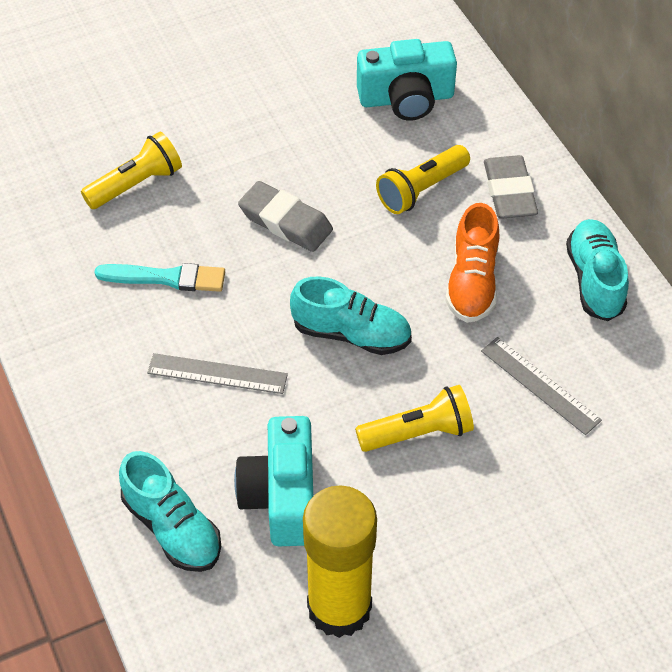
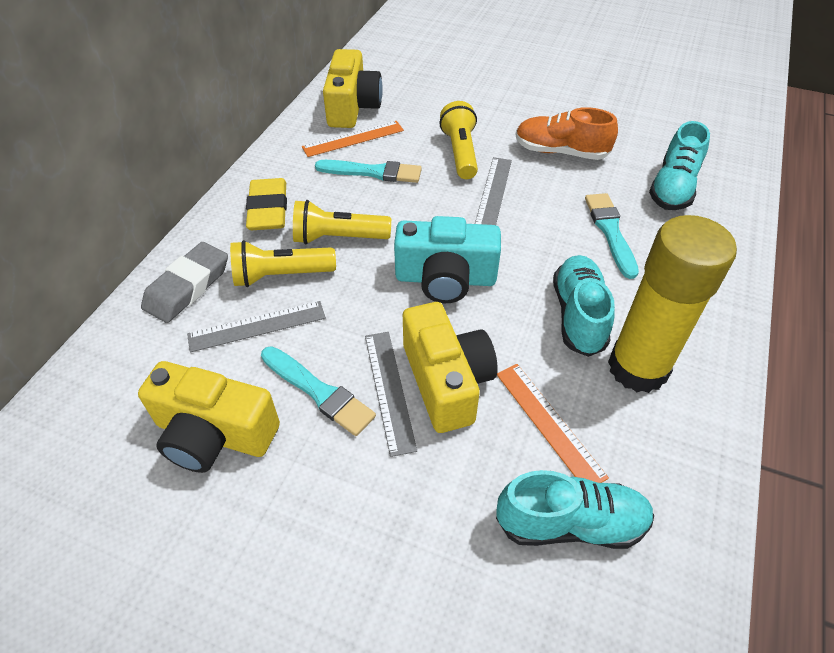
grey eraser: [238,181,333,252] [484,155,538,219] = 2 -> [141,242,228,323] = 1
grey ruler: [147,353,288,394] [481,337,602,435] = 2 -> [187,301,326,352] [365,332,417,457] [475,157,512,225] = 3
orange ruler: none = 0 -> [302,121,404,157] [497,364,609,483] = 2
turquoise brush: [94,263,225,292] = 1 -> [261,346,376,436] [315,160,422,183] [585,193,639,279] = 3
turquoise camera: [234,416,313,546] [357,39,457,121] = 2 -> [394,216,501,303] = 1
yellow camera: none = 0 -> [138,361,280,473] [323,49,383,128] [403,302,498,433] = 3
yellow eraser: none = 0 -> [246,178,287,230] = 1

